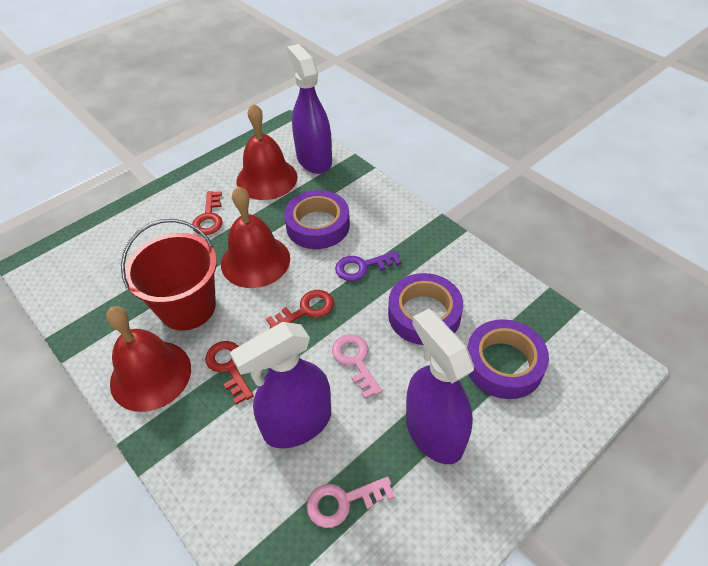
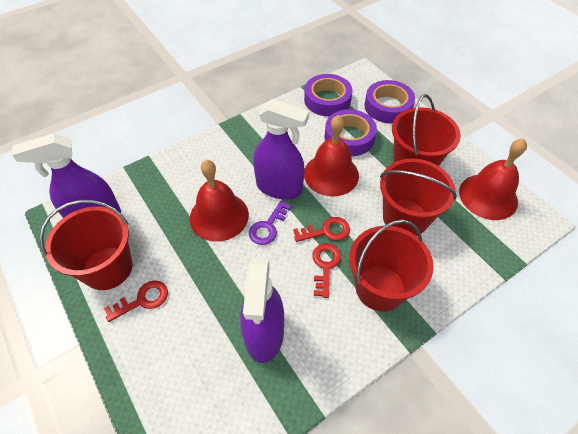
pink key: [307,476,395,528] [332,334,382,399] = 2 -> none = 0
red bucket: [121,219,217,331] = 1 -> [40,200,132,290] [349,220,434,312] [380,158,457,236] [392,94,461,166] = 4

